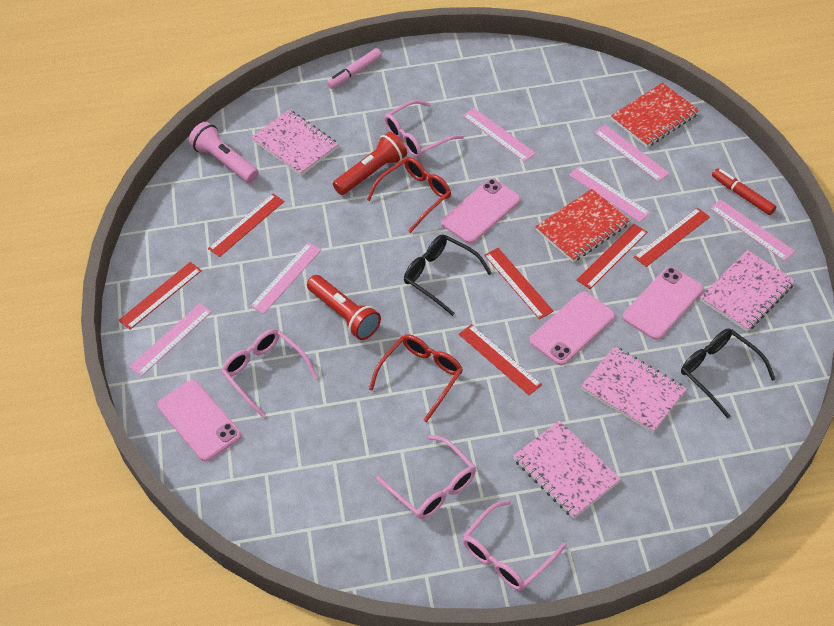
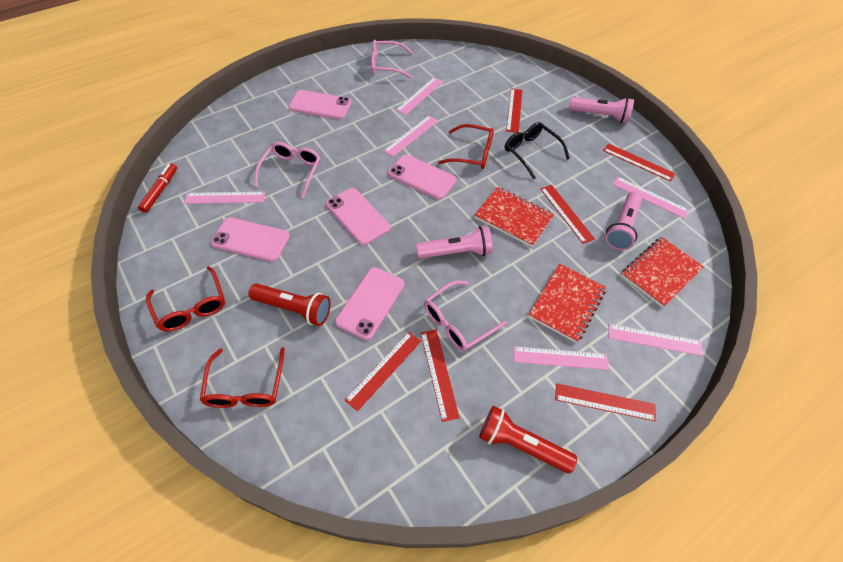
black glasses: [404,235,492,316] [681,328,776,419] = 2 -> [505,122,570,179] = 1
pink flashlight: [189,122,259,183] = 1 -> [416,226,493,259] [569,97,634,123] [605,191,642,250] = 3
pink glasses: [221,329,318,418] [376,435,476,519] [384,100,464,158] [462,500,566,591] = 4 -> [255,142,321,198] [371,40,413,79] [424,280,507,351] = 3
pink marker: [327,48,382,89] = 1 -> none = 0
pink notebook: [251,110,338,176] [513,421,621,518] [581,346,686,433] [700,250,795,331] = 4 -> none = 0
pink phone: [157,380,241,461] [441,179,521,244] [530,292,615,365] [623,267,704,340] = 4 -> [211,217,290,262] [288,90,352,120] [326,188,390,245] [335,267,405,340] [388,154,457,200] = 5
red glasses: [367,157,451,233] [369,334,463,422] = 2 -> [146,266,225,332] [200,347,285,408] [438,124,494,169] = 3
red notebook: [535,189,630,262] [611,83,699,147] = 2 -> [475,187,554,247] [529,264,606,343] [621,237,704,308] = 3

